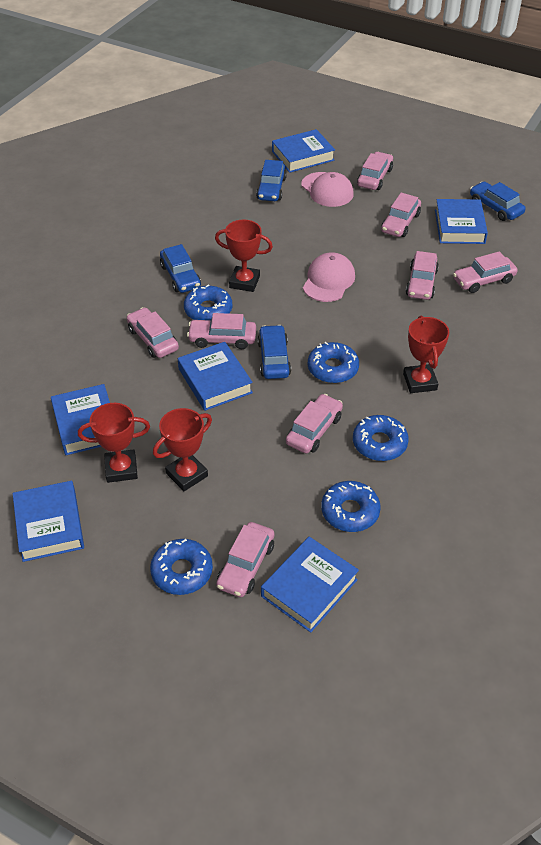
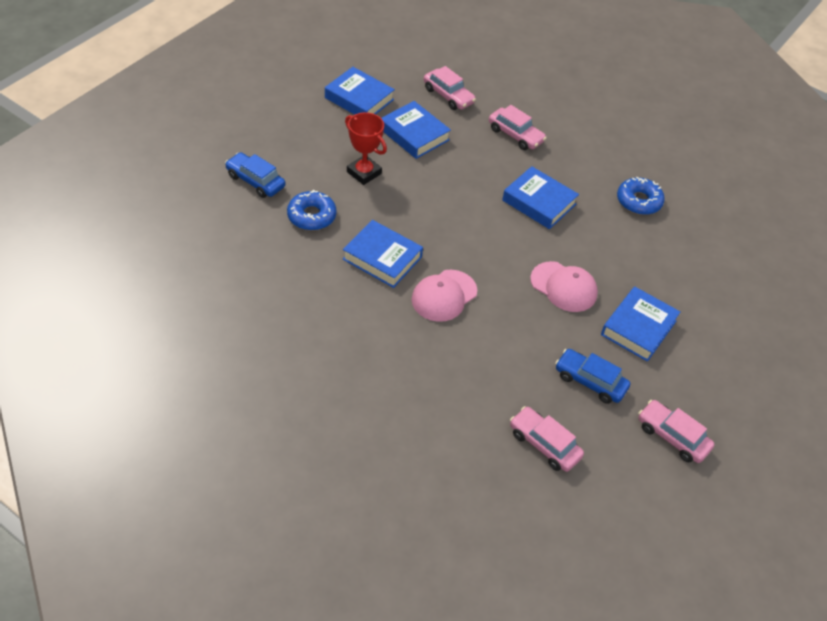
blue book: [13,481,84,562] [51,384,110,455] [178,342,253,411] [261,537,359,633] [272,129,335,173] [435,199,488,244] = 6 -> [325,67,395,115] [343,220,423,288] [381,101,451,159] [502,166,579,229] [601,286,680,362] = 5
blue car: [160,244,201,293] [256,160,287,201] [257,325,291,379] [470,181,525,221] = 4 -> [225,152,285,198] [556,349,630,404] = 2
blue donut: [150,539,213,595] [184,284,232,320] [308,342,359,383] [321,481,381,532] [353,415,409,461] = 5 -> [287,190,337,230] [617,177,665,215] = 2
pink car: [127,307,179,358] [187,313,256,349] [216,522,274,597] [286,394,343,453] [357,152,393,190] [381,193,421,237] [406,251,439,300] [453,251,518,293] = 8 -> [424,66,476,110] [489,105,547,150] [510,406,584,472] [638,400,715,463] = 4
red trophy: [78,403,150,483] [153,408,212,491] [215,220,273,292] [403,316,449,393] = 4 -> [345,112,387,185] = 1

